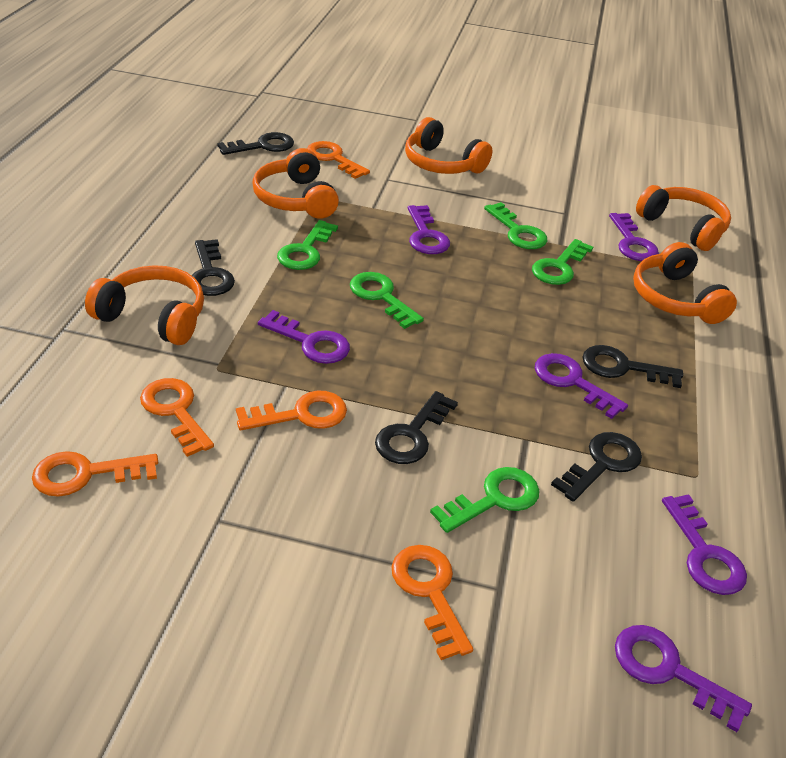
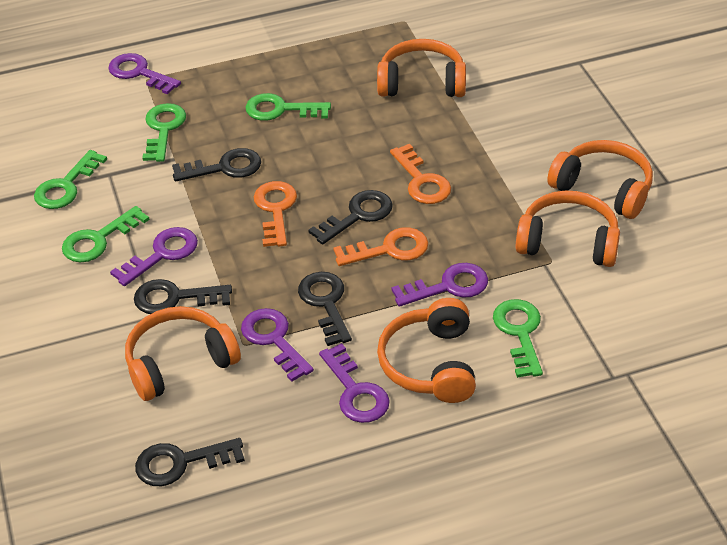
orange key: [32,451,158,497] [140,378,214,457] [236,390,347,431] [307,141,370,179] [391,545,473,660] = 5 -> [254,181,297,247] [333,227,428,266] [390,144,451,204] = 3
purple key: [258,310,350,364] [408,205,450,254] [535,353,628,419] [609,213,659,261] [615,625,752,732] [662,494,747,595] = 6 -> [108,53,181,94] [110,227,198,286] [241,308,314,382] [319,343,390,423] [391,263,488,307] = 5

